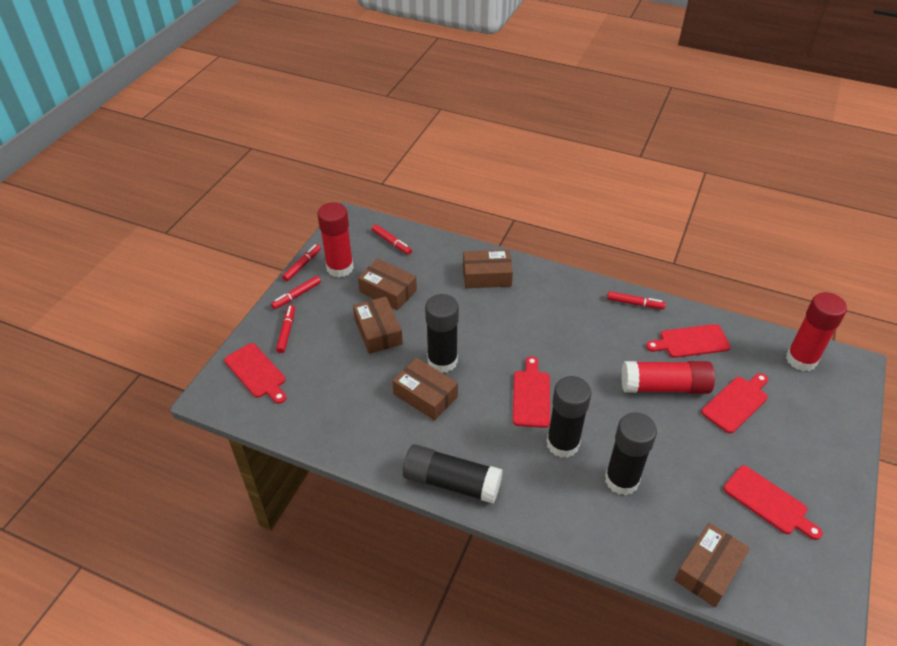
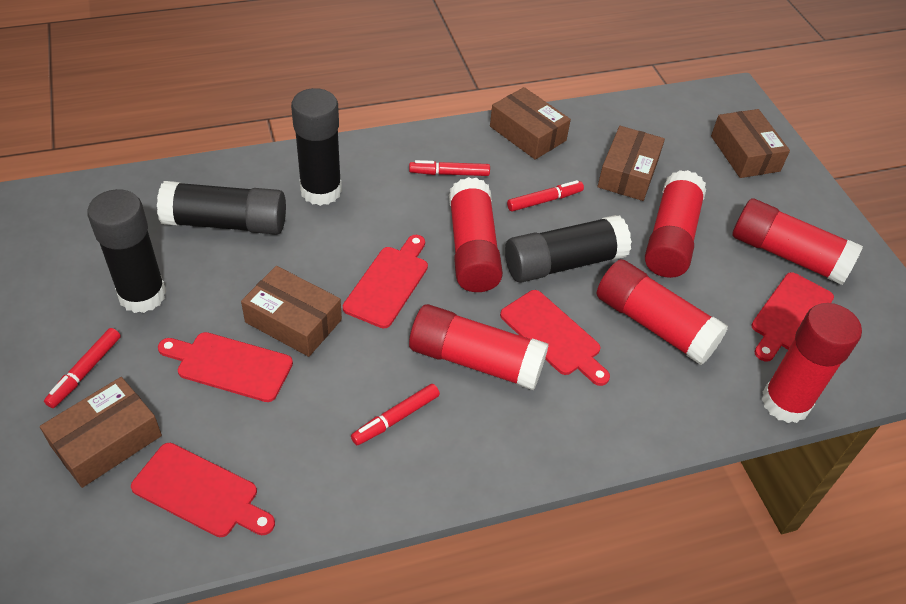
red glue stick: [318,202,354,278] [621,361,715,394] [786,292,847,371] = 3 -> [409,304,548,390] [449,177,503,292] [597,259,728,365] [645,170,706,278] [732,199,863,285] [761,303,862,423] = 6
red marker: [271,276,321,309] [276,305,295,353] [282,244,321,281] [372,224,412,255] [607,291,666,309] = 5 -> [44,328,121,408] [351,384,440,445] [409,160,490,176] [507,180,584,211] = 4

